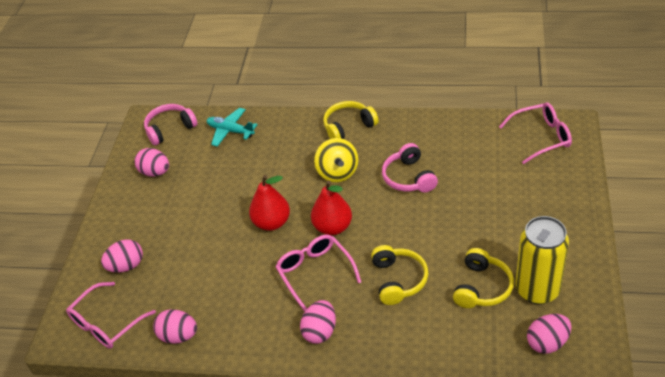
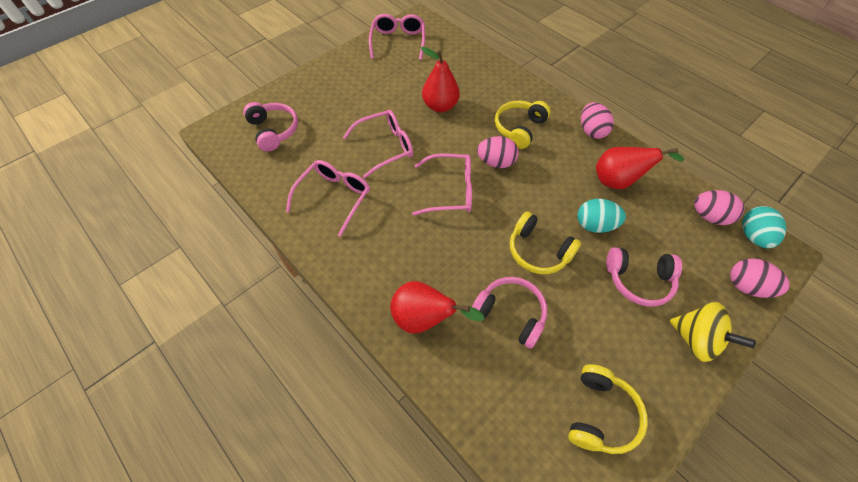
pink egg: [101,239,143,273] [134,148,169,177] [153,309,197,344] [300,300,336,344] [527,314,572,354] = 5 -> [477,136,519,168] [581,102,614,139] [694,190,744,225] [730,259,790,298] = 4
pink glasses: [66,282,156,349] [276,234,361,312] [499,102,572,164] = 3 -> [286,160,370,237] [343,110,413,178] [369,14,425,60] [412,153,472,216] = 4
pink headphones: [144,104,197,146] [382,143,438,192] = 2 -> [243,102,298,152] [472,277,547,349] [606,247,682,307] = 3
red pear: [249,175,290,231] [311,180,352,235] = 2 -> [390,281,484,333] [421,47,460,112] [596,147,684,189] = 3
turquoise egg: none = 0 -> [577,199,626,233] [742,206,786,248] = 2
turquoise plane: [207,108,258,147] = 1 -> none = 0
yellow can: [515,216,569,304] = 1 -> none = 0

